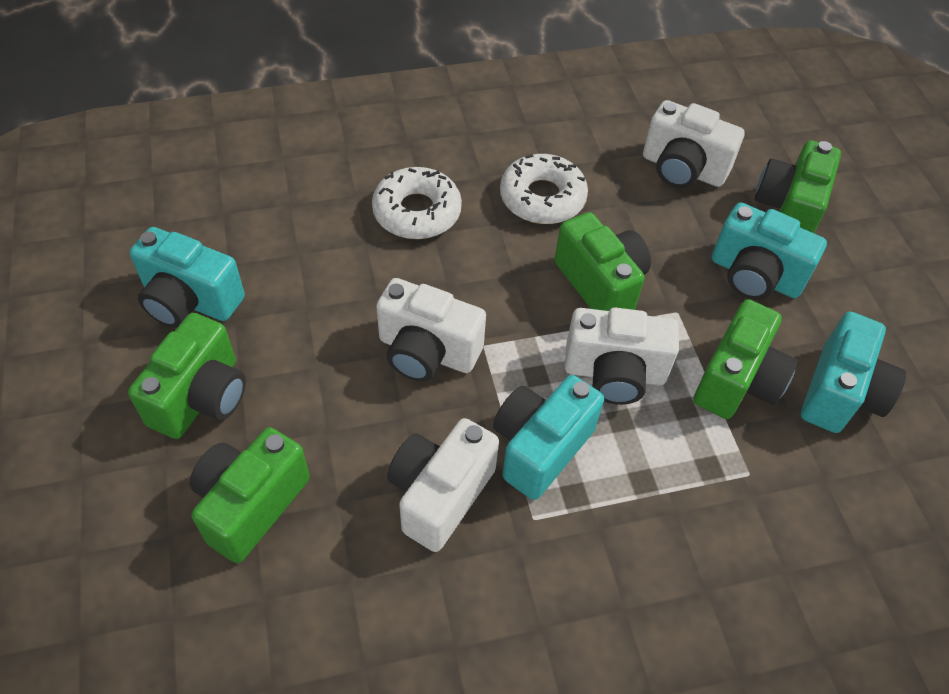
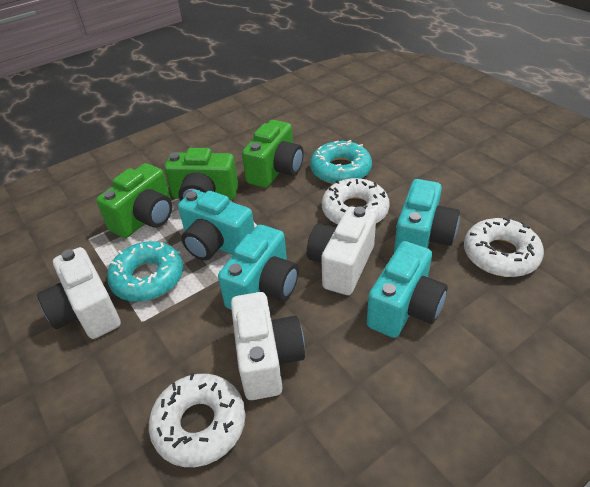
green camera: [128,313,246,439] [190,427,310,563] [555,212,651,311] [693,299,798,419] [755,140,841,233] = 5 -> [96,163,172,238] [164,148,238,201] [242,120,304,188] = 3
turquoise donut: none = 0 -> [107,241,183,302] [310,140,372,184] = 2
white camera: [376,278,486,382] [387,418,499,552] [565,308,679,405] [643,100,745,188] = 4 -> [37,247,121,339] [231,292,305,400] [307,206,376,295] = 3
white donut: [372,167,462,239] [500,154,588,224] = 2 -> [149,373,246,467] [322,178,390,225] [464,217,544,277] = 3

